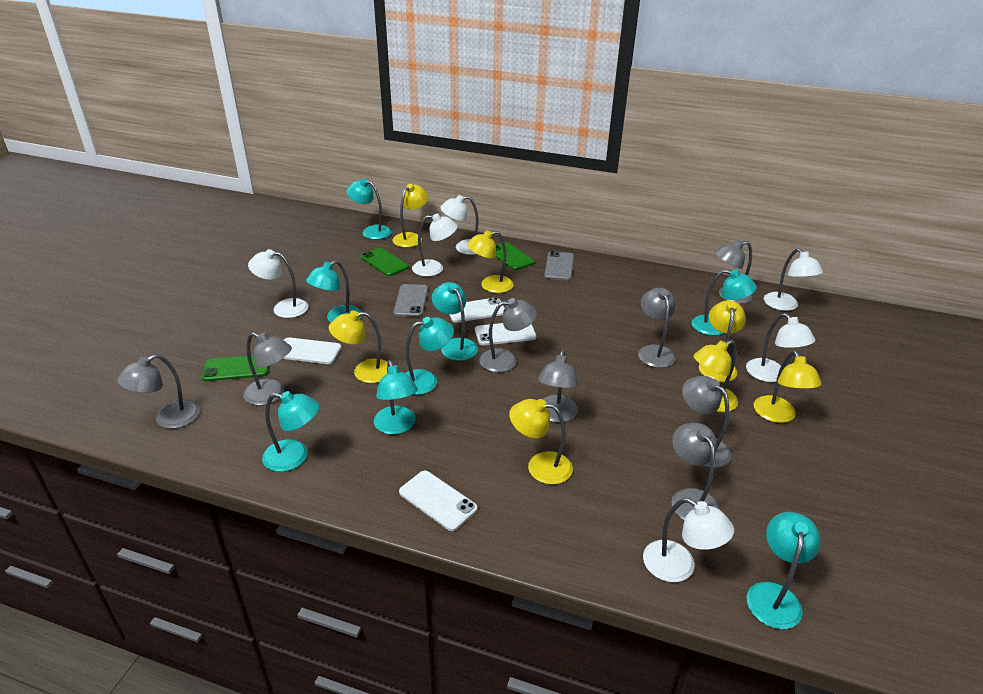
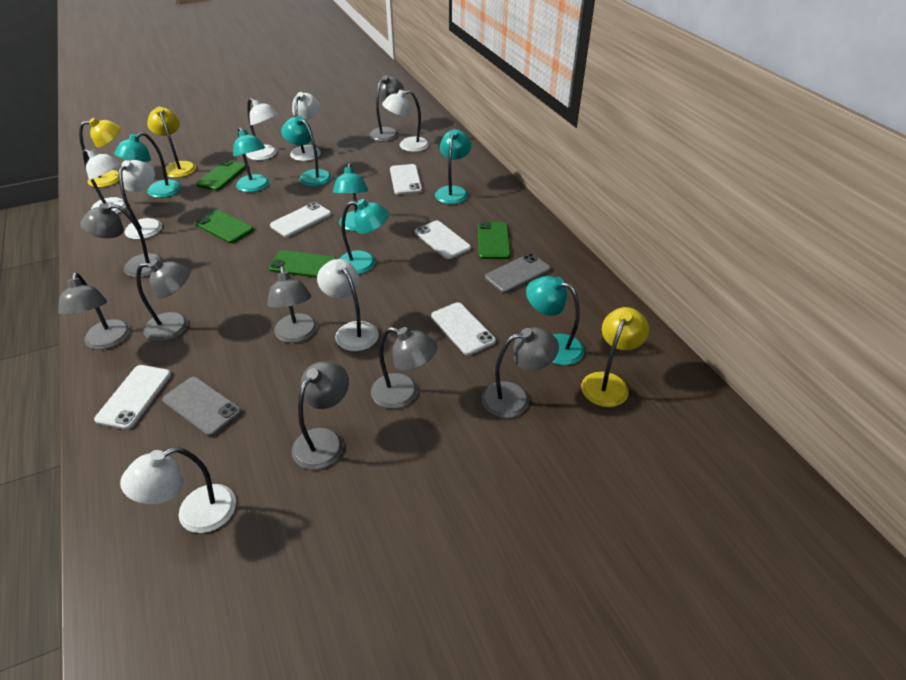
green phone: [202,355,269,381] [361,248,409,276] [495,242,534,270] = 3 -> [195,210,254,243] [196,160,246,191] [269,250,336,278] [477,222,511,259] = 4
turquoise lamp: [262,391,319,472] [306,260,361,322] [346,178,392,240] [374,360,418,435] [406,317,454,395] [432,282,478,361] [692,270,757,336] [747,512,821,629] = 8 -> [114,132,182,198] [233,127,269,192] [281,116,331,187] [333,163,368,231] [339,199,389,274] [435,129,471,204] [526,276,584,365] = 7
white lamp: [248,249,309,318] [412,214,458,277] [440,195,479,255] [643,498,734,582] [746,313,815,382] [764,248,823,311] = 6 -> [83,149,126,214] [119,160,162,240] [120,447,236,533] [246,98,278,160] [290,92,321,161] [317,259,379,351] [382,90,429,152] = 7
white phone: [282,337,341,364] [399,471,478,531] [449,297,505,323] [475,323,536,345] = 4 -> [94,365,171,430] [270,202,331,237] [390,164,422,195] [415,221,471,259] [431,302,496,355] = 5
yellow lamp: [329,310,388,383] [393,184,428,247] [467,230,513,293] [509,399,573,485] [693,340,738,412] [699,300,746,382] [754,351,821,423] = 7 -> [79,118,121,187] [147,107,196,178] [581,307,649,407] = 3

